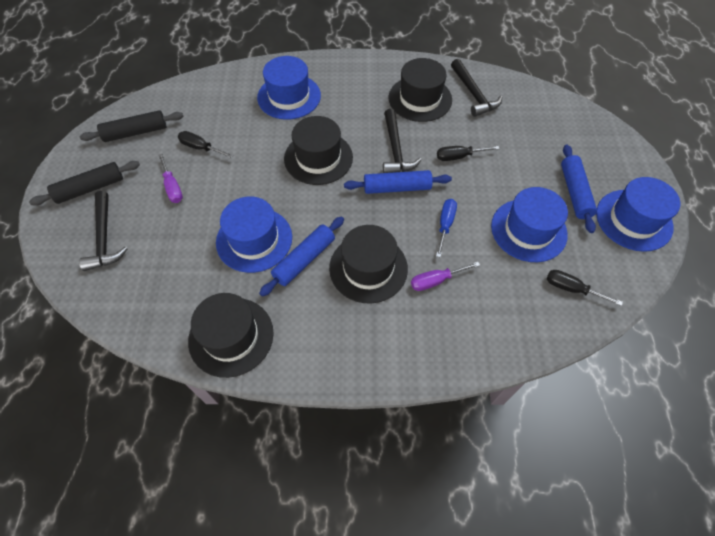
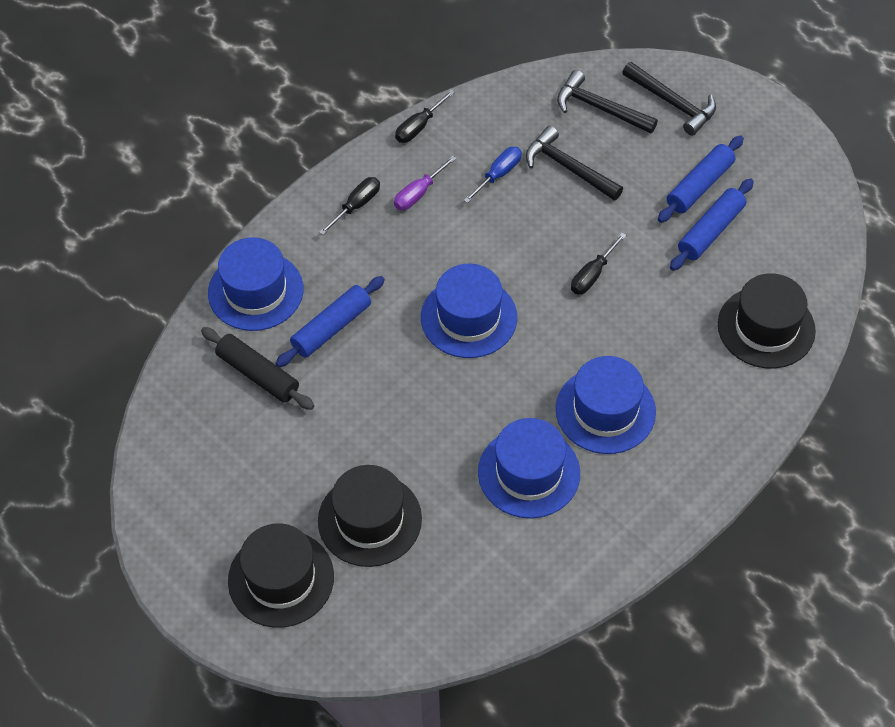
black hat: [188,293,274,378] [284,116,353,185] [329,225,408,303] [389,58,452,122] = 4 -> [228,523,334,628] [318,465,422,567] [718,273,816,369] = 3
black rolling pin: [29,161,140,206] [80,110,183,142] = 2 -> [201,327,314,410] = 1
purple screwdriver: [158,154,183,203] [411,262,480,291] = 2 -> [394,156,456,210] = 1

